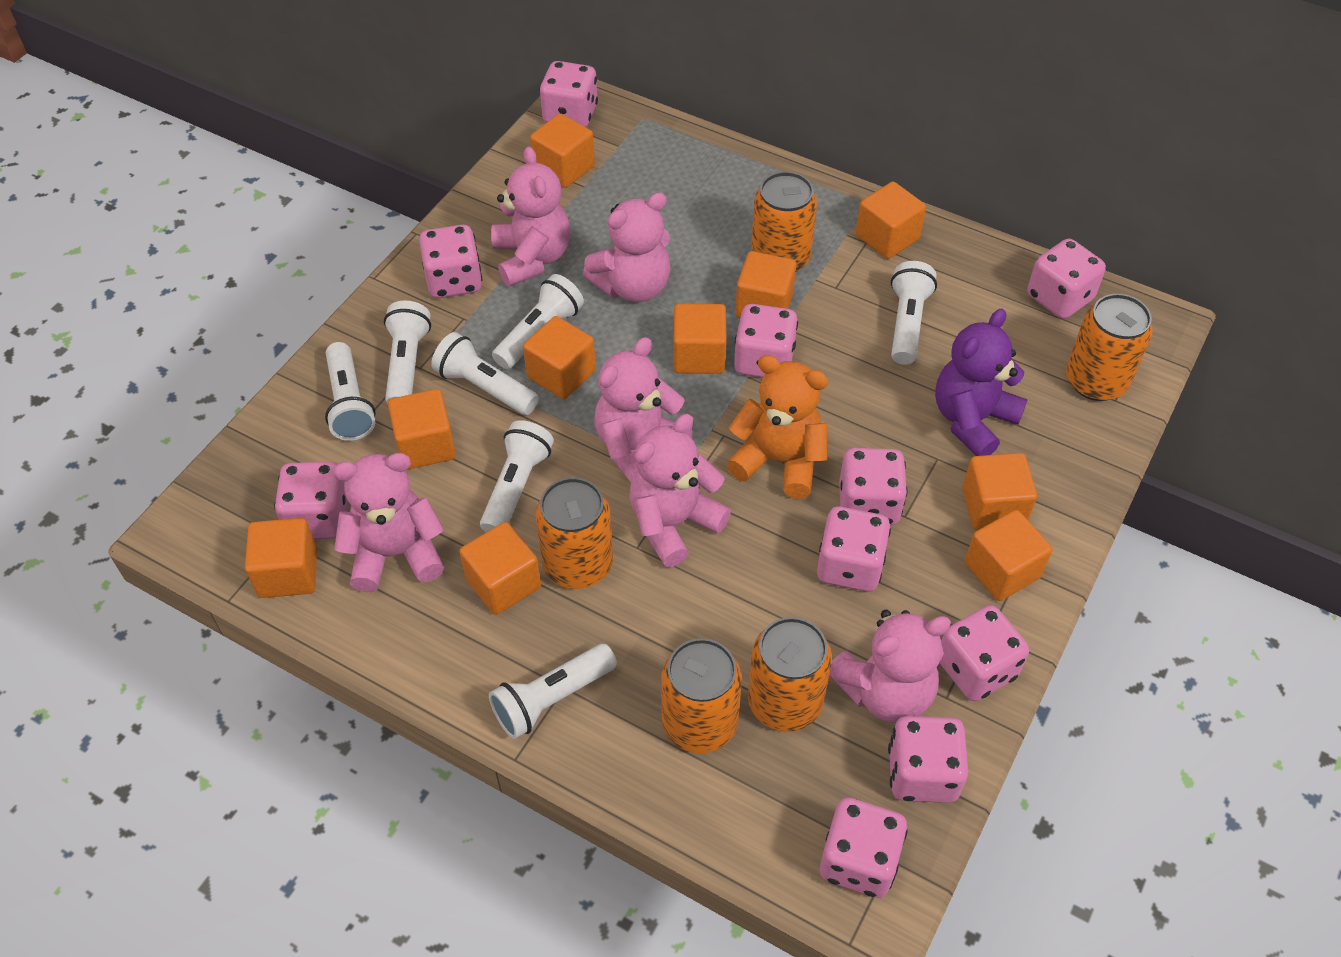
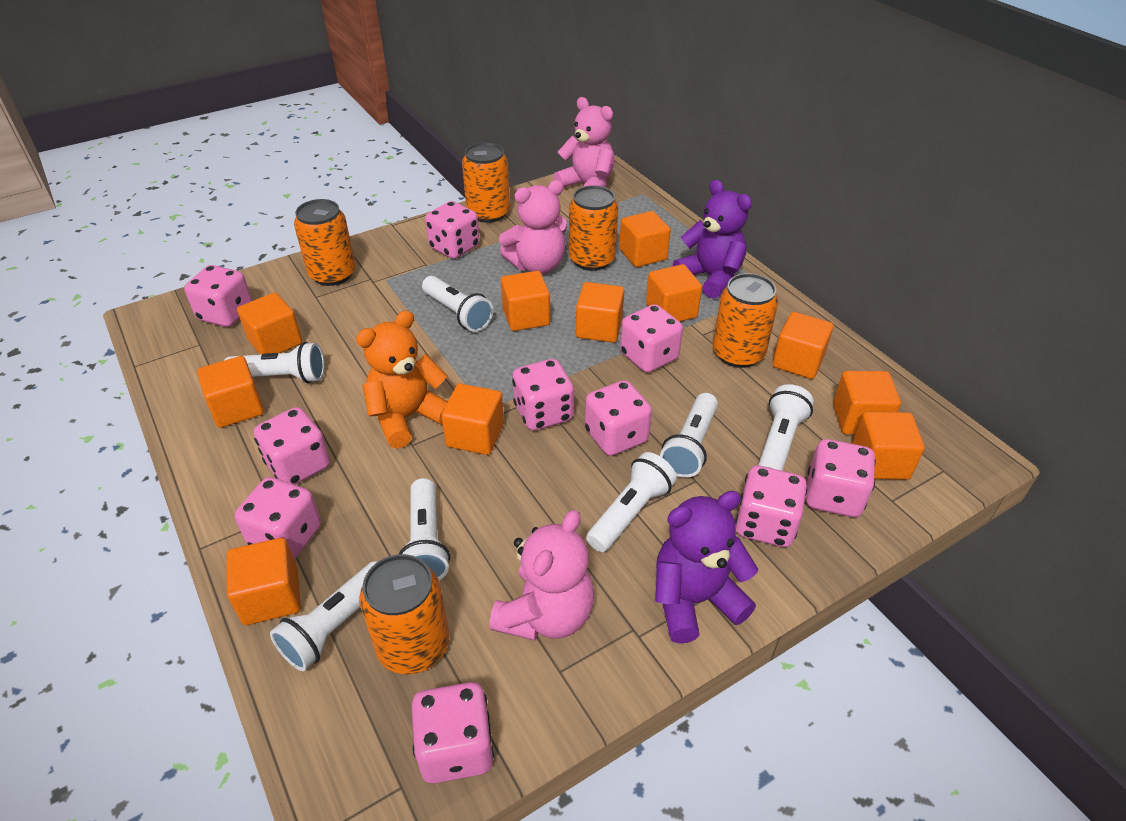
orange cube: [245,518,317,598] [388,389,456,470] [459,522,541,615] [523,316,596,399] [530,114,595,188] [673,304,727,374] [735,251,796,318] [856,181,926,259] [962,453,1037,530] [965,510,1053,601] = 10 -> [197,356,264,428] [227,538,301,625] [237,293,302,355] [441,384,504,455] [501,271,550,331] [576,282,624,343] [619,211,671,267] [646,264,702,322] [772,312,834,379] [833,371,901,435] [852,412,925,480] = 11
pink teddy bear: [333,453,444,592] [491,146,570,287] [583,192,670,303] [594,337,693,482] [629,414,731,567] [830,610,951,723] = 6 -> [489,510,594,641] [499,180,567,274] [553,97,615,187] = 3
purple teddy bear: [935,309,1028,456] = 1 -> [656,491,758,643] [673,180,752,299] = 2

